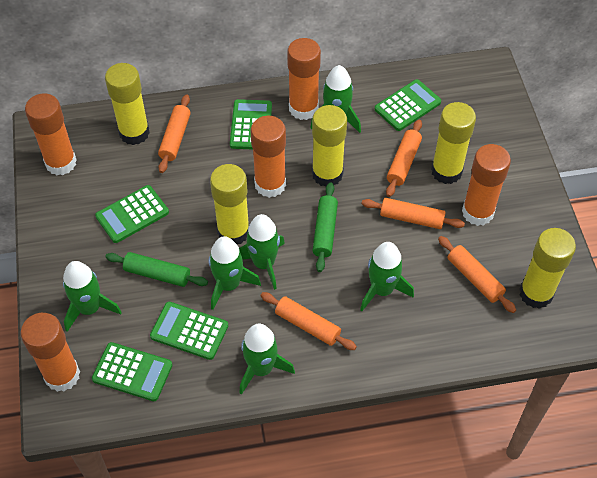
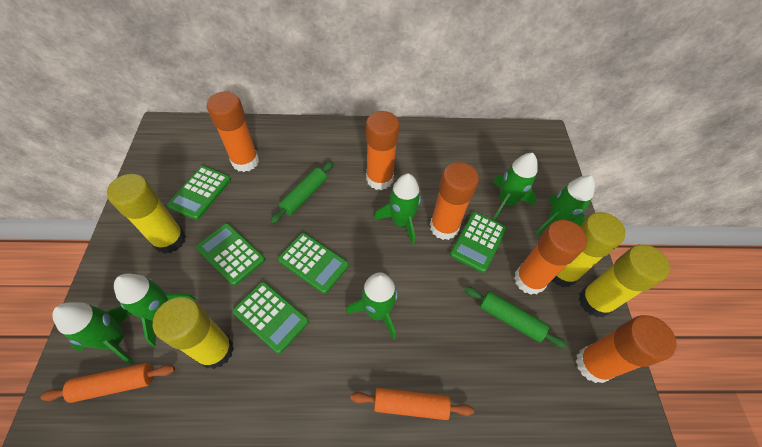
orange rolling pin: [158,94,190,173] [260,292,357,350] [362,198,465,229] [386,119,422,197] [438,236,516,313] = 5 -> [40,363,175,403] [351,388,474,420] = 2
yellow glue stick: [105,63,150,145] [210,164,249,244] [312,105,347,187] [431,102,476,184] [519,228,576,309] = 5 -> [107,174,186,254] [153,297,234,369] [552,212,625,287] [579,244,670,317] = 4

